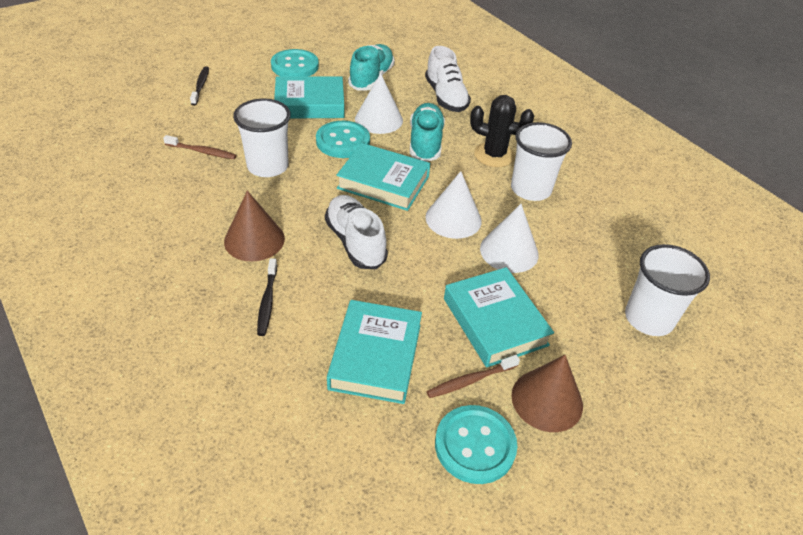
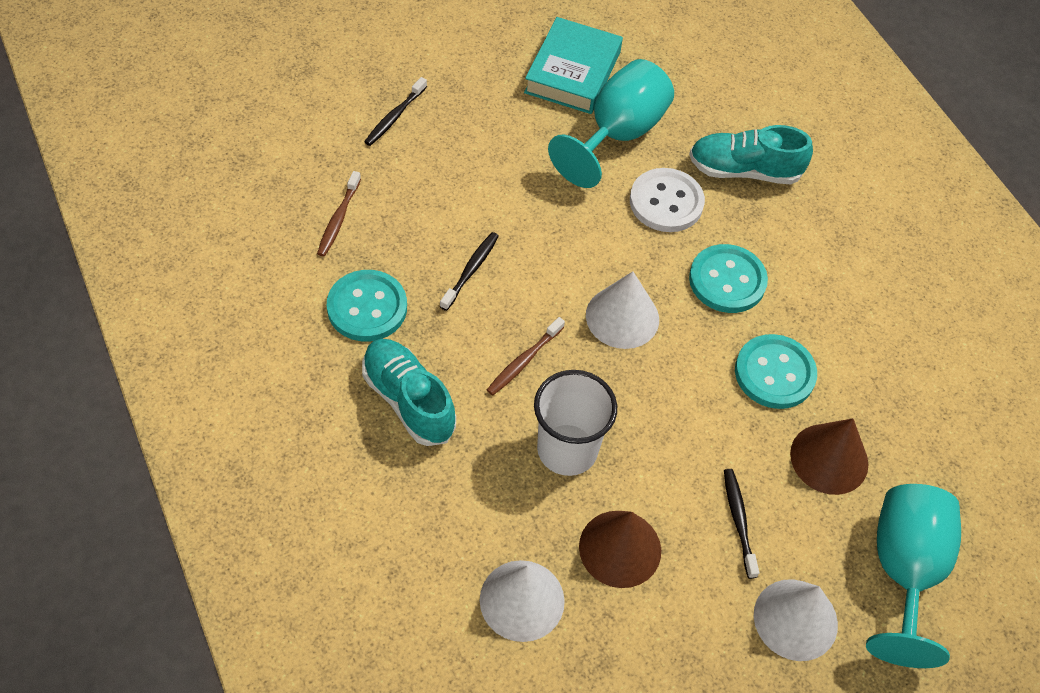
black cactus: [470,95,534,167] = 1 -> none = 0
black toothbrush: [190,66,209,106] [257,258,277,336] = 2 -> [364,77,427,146] [440,232,499,311] [724,469,760,579] = 3
turquoise book: [274,76,345,119] [327,300,422,404] [336,143,430,211] [444,267,554,367] = 4 -> [524,17,623,114] = 1
turquoise goblet: none = 0 -> [548,59,674,188] [866,484,961,668] = 2
white button: none = 0 -> [630,168,705,232] = 1
white cup: [233,98,291,177] [511,122,572,201] [625,244,710,336] = 3 -> [534,370,617,476] = 1
white shoe: [325,195,388,269] [425,46,471,112] = 2 -> none = 0

